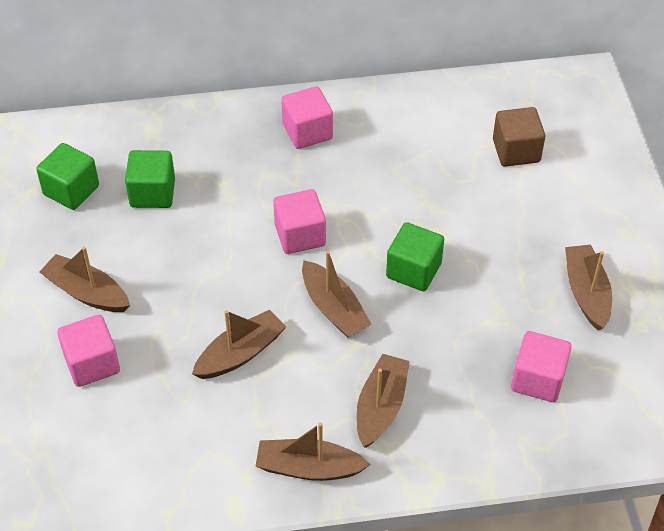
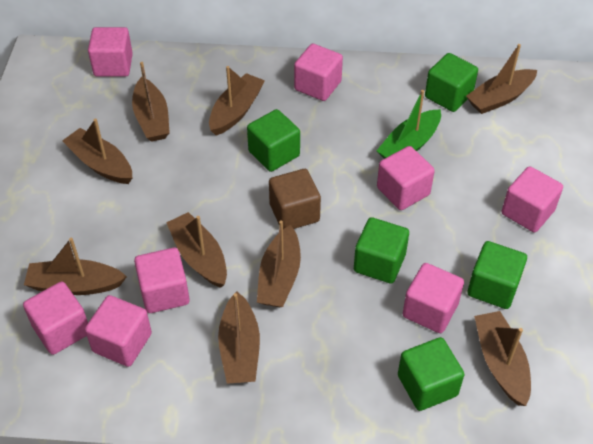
brown boat: [40,247,130,312] [192,310,286,379] [256,423,371,481] [302,251,372,338] [356,354,409,448] [565,245,612,330] = 6 -> [24,238,127,295] [62,119,132,184] [132,62,170,142] [166,212,227,288] [209,66,265,135] [218,292,260,384] [257,220,301,307] [466,44,537,114] [474,311,531,406] = 9
green boat: none = 0 -> [377,90,441,159] = 1
green cube: [36,143,99,210] [125,150,175,208] [386,222,444,291] = 3 -> [247,109,300,172] [354,217,409,284] [398,337,464,411] [425,53,478,112] [467,241,527,309] = 5
pink cube: [57,315,120,387] [273,189,326,254] [281,86,333,149] [511,331,572,402] = 4 -> [23,282,88,355] [85,295,152,367] [88,27,133,77] [134,248,190,313] [294,44,343,101] [377,146,435,210] [403,263,464,333] [502,166,563,232] = 8

